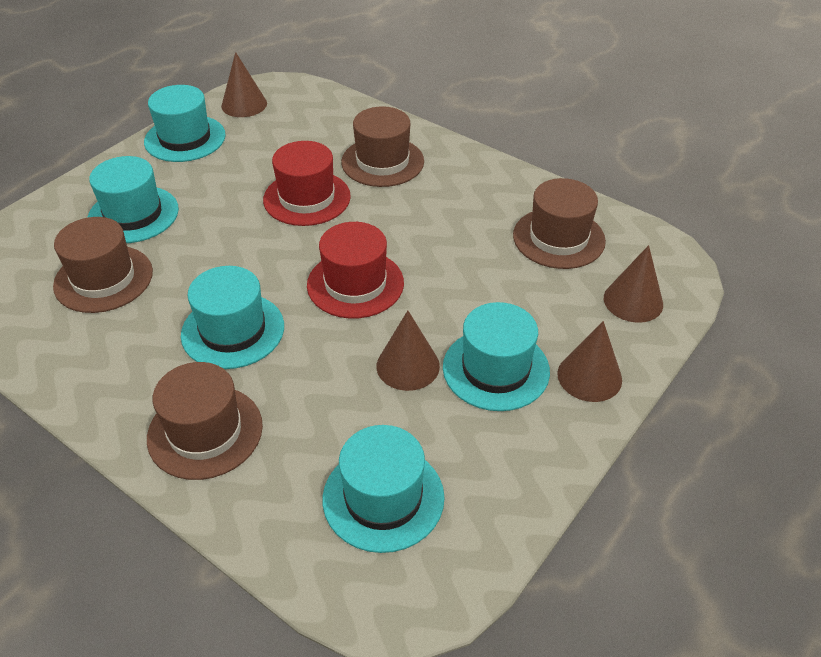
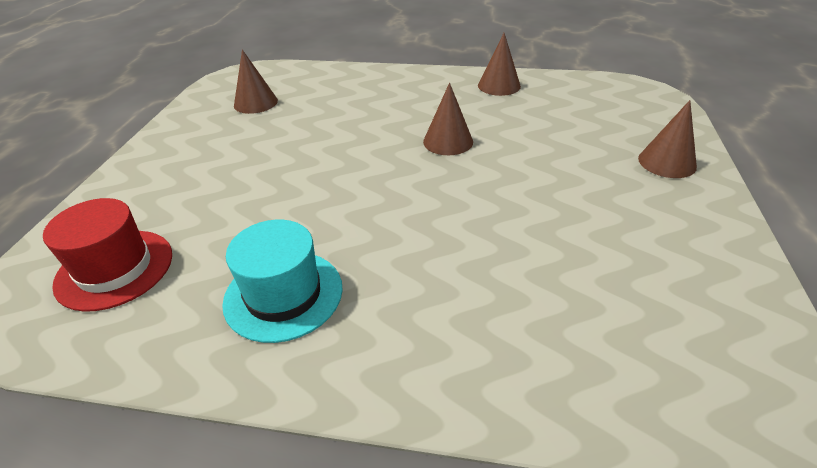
brown hat: [53,217,153,313] [147,362,263,480] [341,106,424,187] [513,178,606,269] = 4 -> none = 0
red hat: [263,141,351,226] [307,222,404,319] = 2 -> [43,198,172,312] = 1
turquoise hat: [87,156,179,243] [144,85,226,162] [181,266,284,369] [323,425,445,553] [443,302,550,411] = 5 -> [222,220,343,343] = 1

